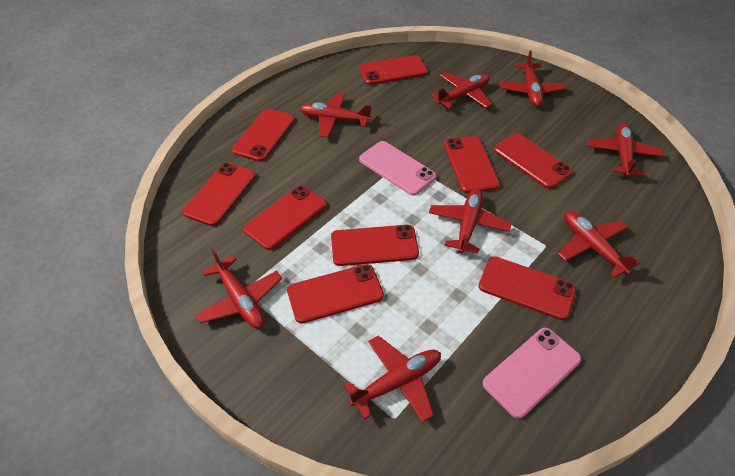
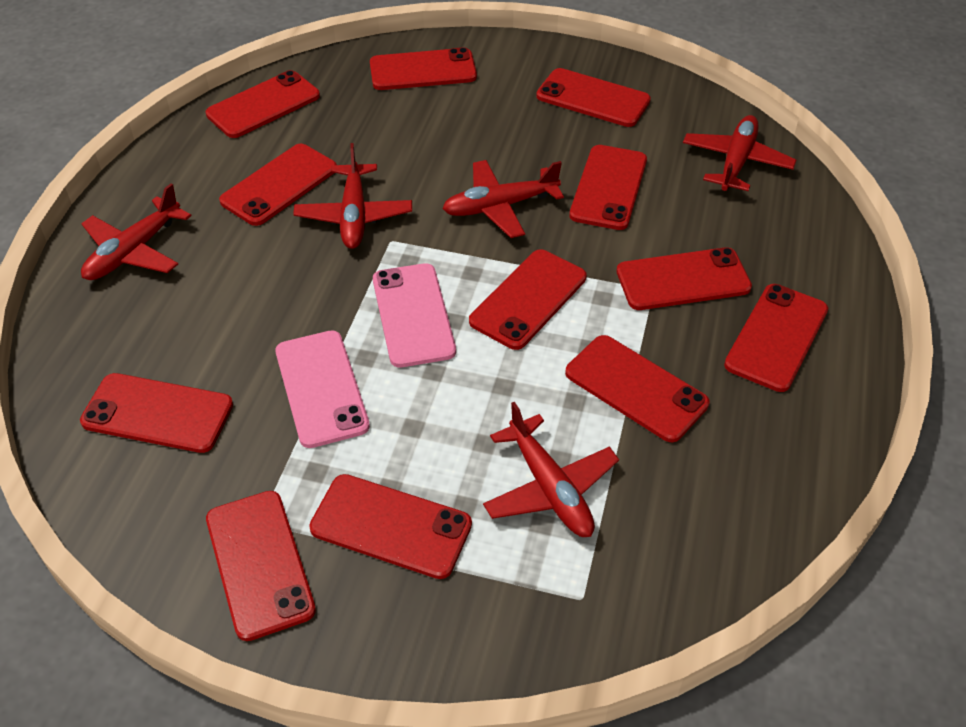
red phone: [183,163,256,226] [232,108,295,162] [243,185,327,250] [287,264,384,323] [331,225,419,266] [359,55,428,85] [444,136,500,193] [478,256,576,320] [494,133,573,189] = 9 -> [80,373,233,453] [206,70,320,138] [206,491,316,641] [219,144,337,226] [309,474,472,579] [370,47,477,90] [469,249,587,350] [536,68,651,127] [565,335,709,442] [569,145,647,230] [616,247,752,310] [724,284,828,392] = 12
red plane: [195,249,282,329] [300,92,372,137] [344,335,441,422] [429,188,512,254] [431,72,492,108] [499,50,567,107] [558,211,640,278] [587,123,664,177] = 8 -> [81,183,191,280] [293,143,412,249] [442,160,564,238] [483,402,619,537] [683,115,796,191] = 5

